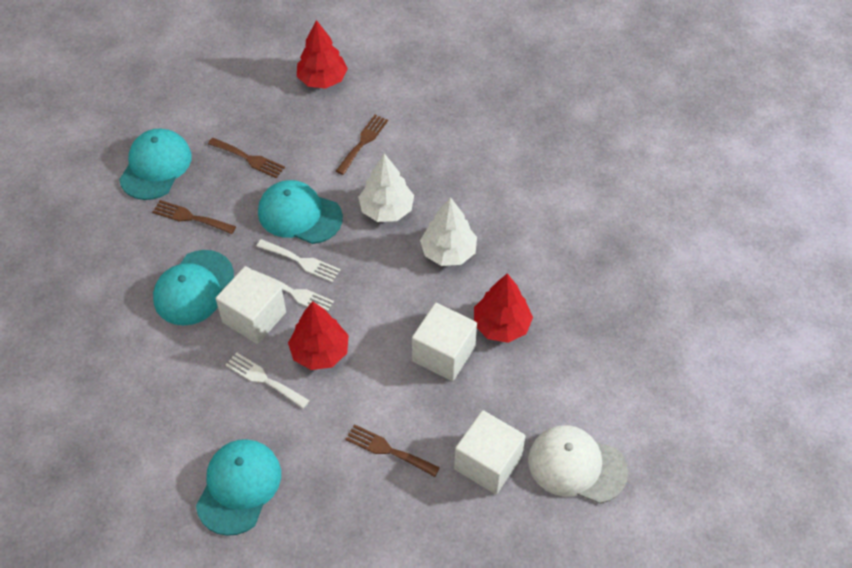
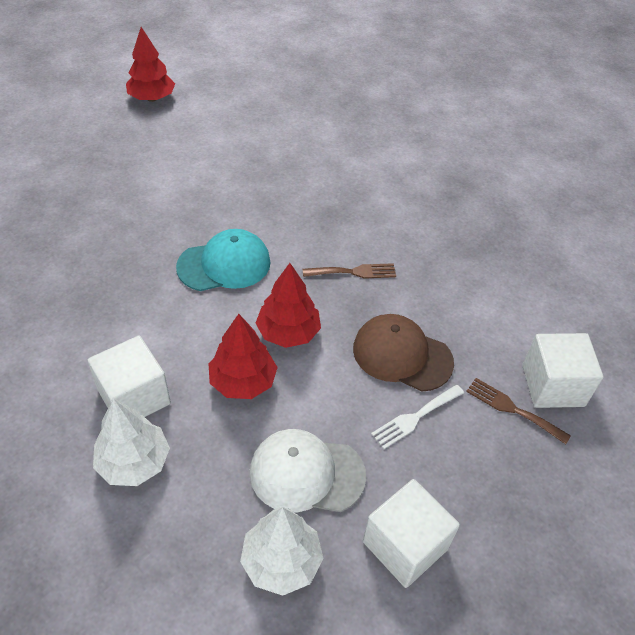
brown cap: none = 0 -> [353,314,454,392] = 1
brown fork: [152,200,236,234] [208,138,285,178] [336,115,388,175] [345,424,440,477] = 4 -> [303,263,396,279] [466,378,571,444] = 2
turquoise cap: [119,129,192,200] [153,250,234,326] [196,439,281,536] [258,180,343,244] = 4 -> [176,229,271,291] = 1
white fork: [226,352,310,409] [254,270,334,311] [256,239,340,282] = 3 -> [371,385,464,449] = 1

